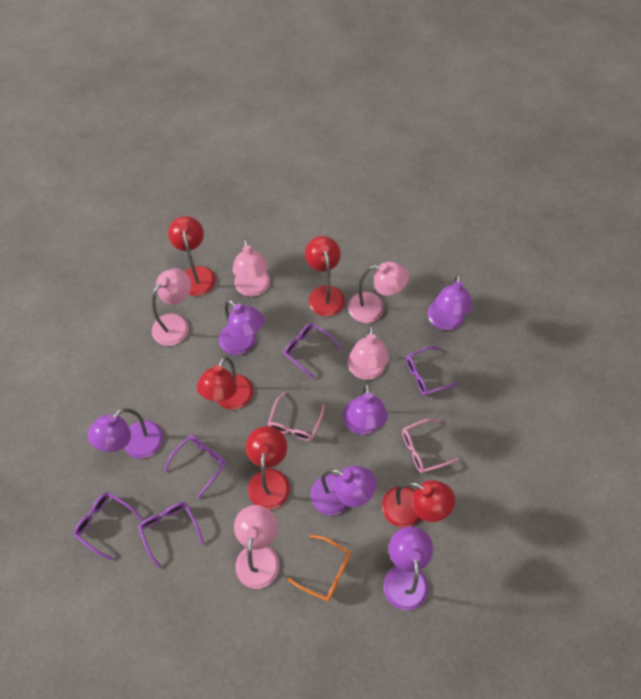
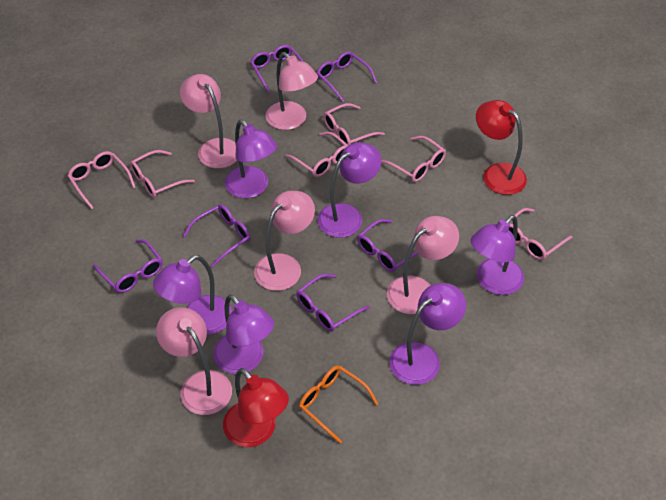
pink glasses: [268,393,325,441] [402,419,459,473] = 2 -> [67,151,136,210] [130,150,195,198] [285,132,348,177] [323,103,385,146] [381,136,446,182] [509,208,572,260] = 6
purple glasses: [74,492,143,560] [138,502,204,568] [164,435,226,499] [284,323,341,379] [406,346,460,396] = 5 -> [93,239,163,293] [183,204,251,268] [250,45,304,93] [297,274,370,332] [317,51,377,102] [357,219,419,272] = 6
red lamp: [168,216,215,296] [197,357,253,410] [246,426,290,510] [305,236,345,316] [382,480,455,528] = 5 -> [223,368,289,447] [476,100,527,195] = 2

